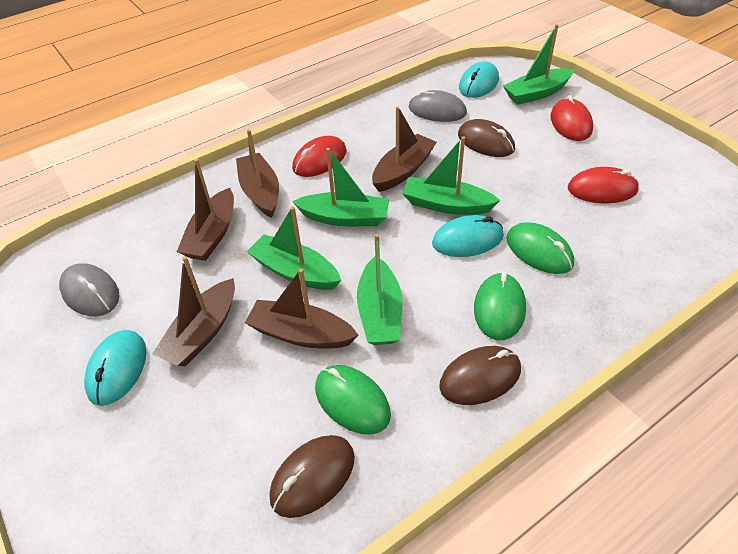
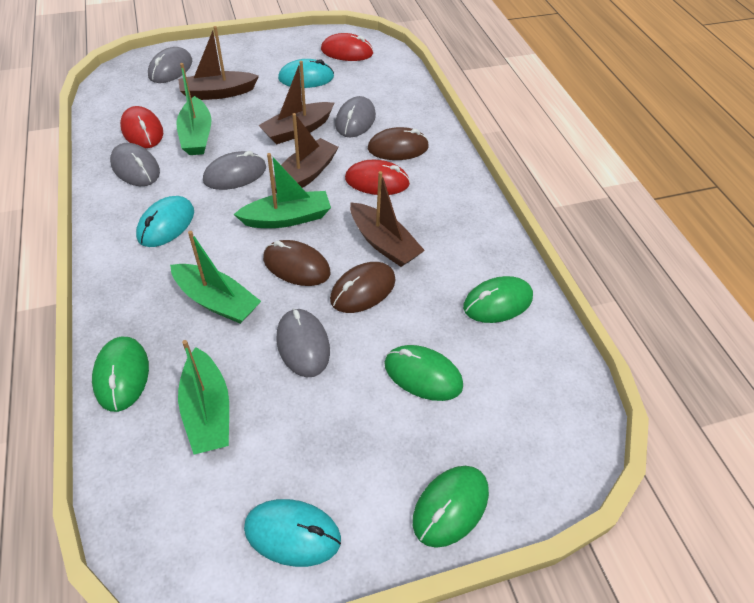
brown boat: [152,256,235,366] [177,159,234,261] [236,129,279,218] [245,269,359,349] [372,106,437,192] = 5 -> [178,26,259,100] [258,61,334,144] [274,113,339,193] [350,171,425,267] = 4
green boat: [247,207,341,290] [292,148,390,226] [357,234,402,345] [402,136,500,215] [503,24,574,105] = 5 -> [170,231,261,324] [176,63,211,155] [178,340,229,455] [234,153,331,228] = 4
green mouse: [315,365,391,435] [474,273,526,340] [506,222,574,274] = 3 -> [92,337,149,412] [384,345,463,401] [413,466,489,548] [463,276,533,323] = 4
grey mouse: [59,263,120,316] [409,90,467,122] = 2 -> [110,143,160,186] [148,47,192,83] [203,151,266,190] [276,308,330,377] [335,96,376,138] = 5

